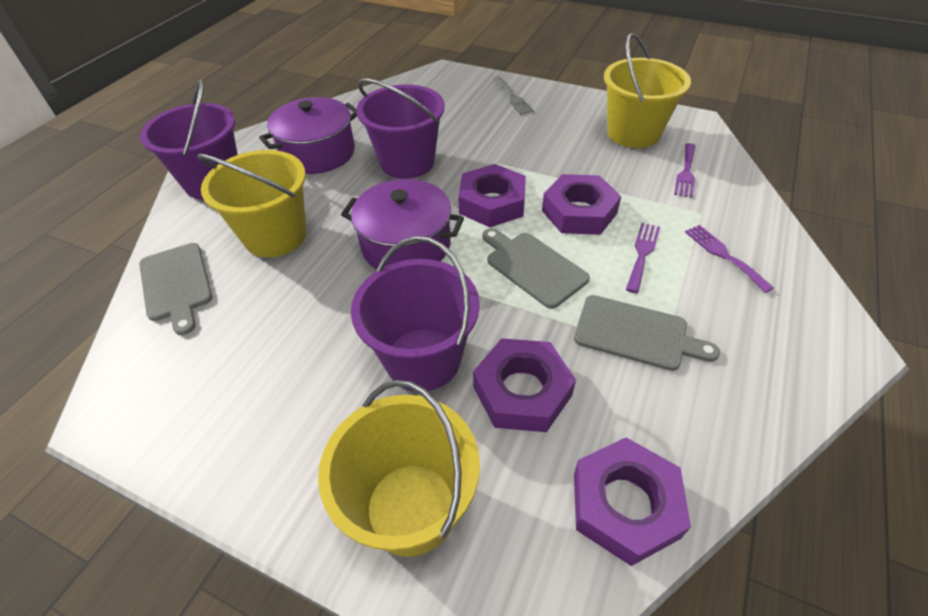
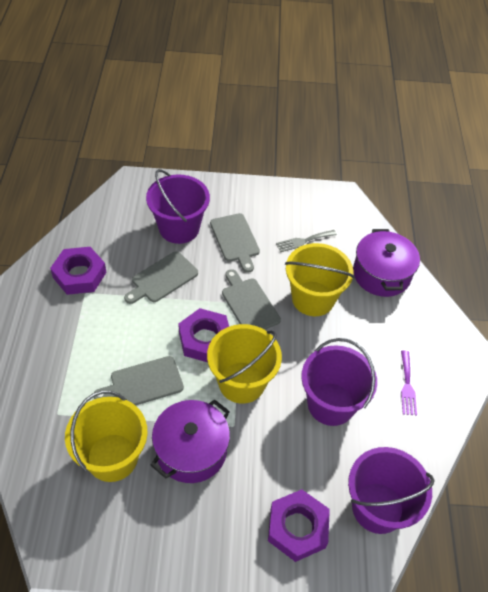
grey cutting board: [139,243,212,335] [482,228,590,309] [574,295,720,371] = 3 -> [94,356,184,406] [124,251,198,304] [210,213,260,273] [222,269,281,330] = 4
purple fork: [626,223,660,293] [674,143,695,198] [685,225,774,293] = 3 -> [401,350,417,416] = 1
purple nut: [458,164,526,227] [473,338,576,432] [542,174,621,235] [574,437,691,566] = 4 -> [50,247,106,295] [178,308,229,362] [268,489,330,562] = 3

